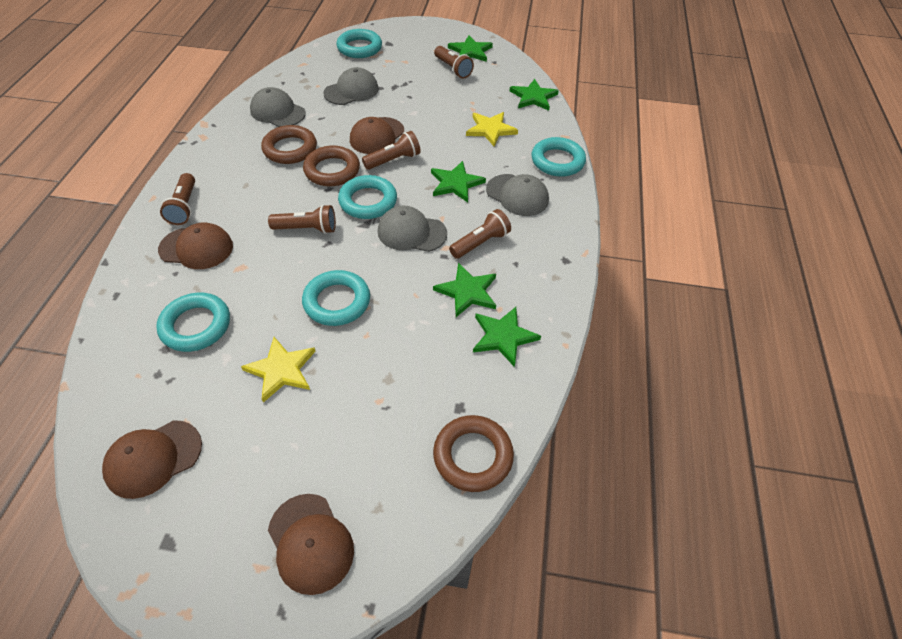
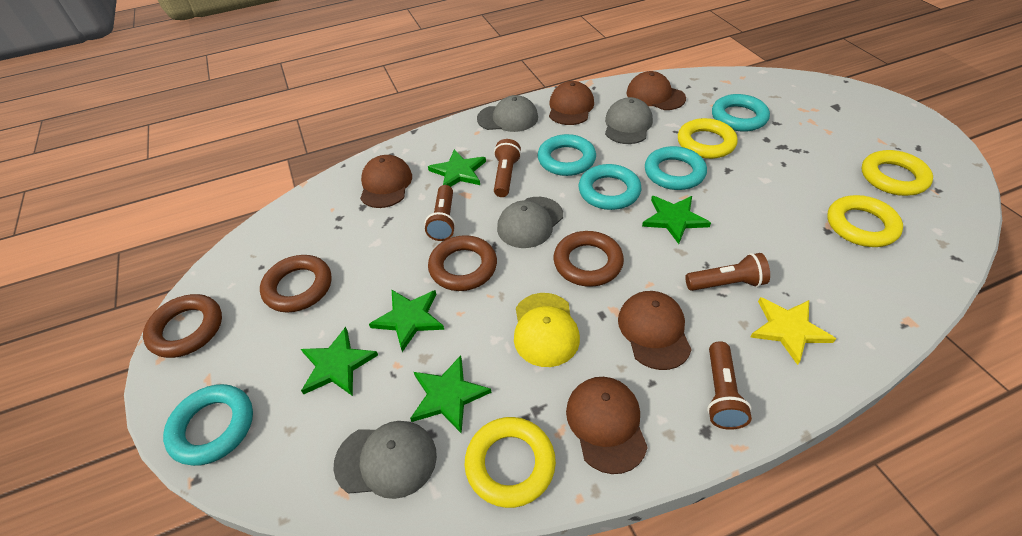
brown cap: [102,420,202,499] [158,222,233,269] [268,494,354,595] [350,117,404,154] = 4 -> [360,155,412,208] [549,81,594,125] [566,377,648,474] [618,291,692,370] [627,71,686,110] = 5
brown flashlight: [160,173,195,225] [268,205,336,234] [362,131,421,170] [434,46,474,79] [449,209,511,259] = 5 -> [425,185,456,241] [494,139,521,197] [685,253,770,291] [707,341,752,430] = 4
brown ring: [261,125,317,164] [303,146,360,186] [433,415,514,492] = 3 -> [143,294,222,358] [260,255,332,313] [428,235,497,291] [553,231,624,287] = 4
yellow cap: none = 0 -> [514,293,580,367] = 1
yellow ring: none = 0 -> [465,417,556,508] [678,118,738,159] [827,195,903,247] [862,150,933,196] = 4
yellow star: [241,337,316,403] [466,112,518,147] = 2 -> [750,297,836,365] = 1

